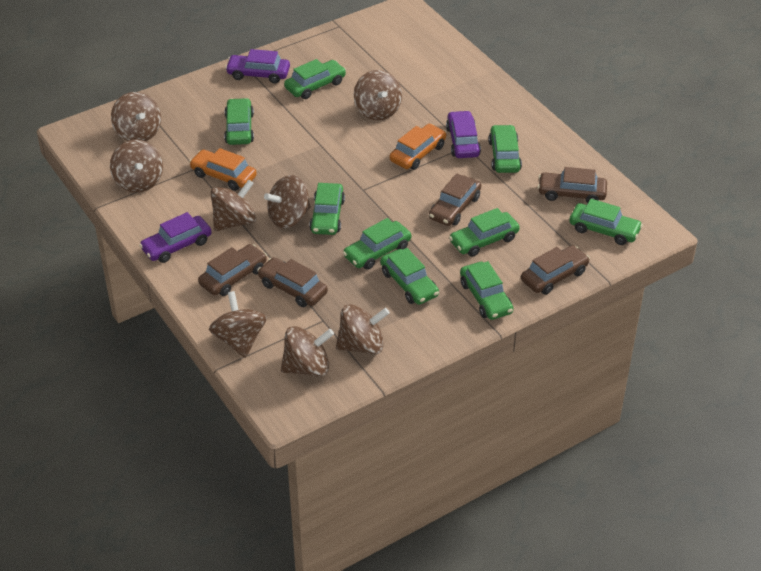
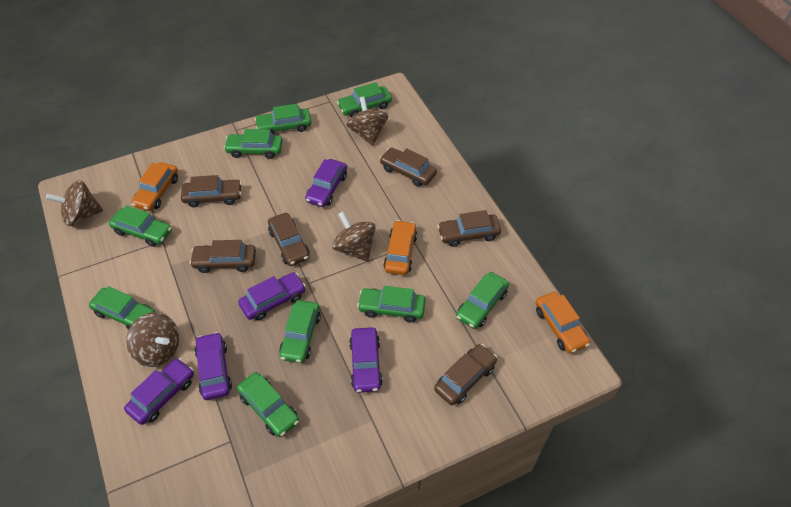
brown car: [198,244,267,296] [257,257,328,307] [429,173,481,226] [521,245,590,295] [538,167,607,203] = 5 -> [181,175,242,207] [190,240,256,273] [268,213,310,266] [380,147,437,187] [434,344,497,405] [437,210,501,247] = 6
brown spinning top: [110,140,163,193] [111,92,161,141] [209,291,267,358] [211,179,256,231] [264,175,310,228] [281,326,334,377] [336,304,390,355] [354,70,402,120] = 8 -> [46,180,103,226] [126,312,179,367] [332,211,376,262] [346,96,388,146] = 4
orange car: [189,148,257,191] [390,124,446,170] = 2 -> [131,162,178,211] [383,220,417,275] [535,292,590,353] = 3
purple car: [139,212,212,263] [225,49,290,83] [446,110,481,158] = 3 -> [124,358,194,425] [195,332,232,400] [238,272,306,320] [305,159,347,207] [349,327,383,393] = 5

